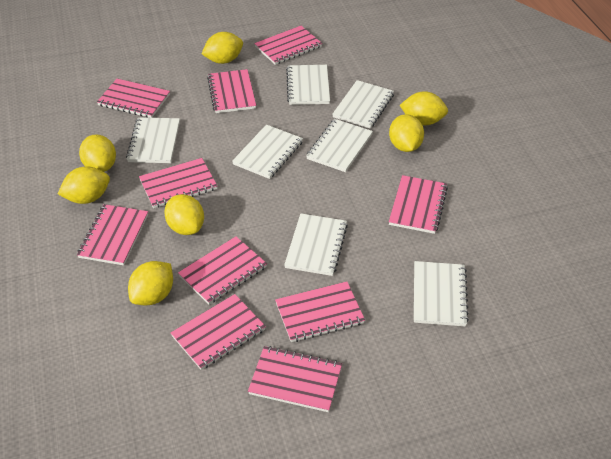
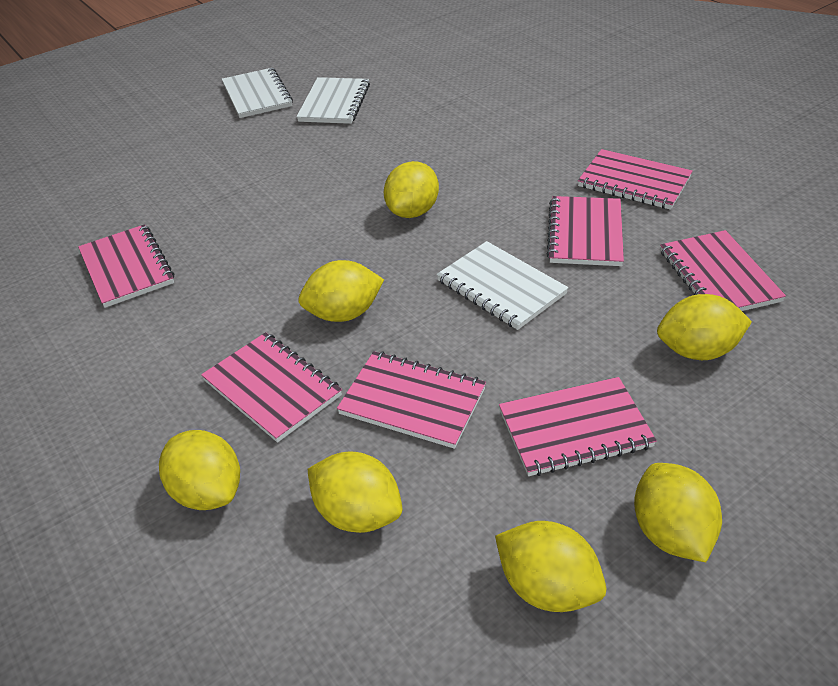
pink notebook: [77,204,148,265] [97,79,170,118] [139,158,217,208] [171,294,266,370] [178,236,267,304] [207,69,256,113] [248,346,342,412] [254,26,322,65] [275,282,365,342] [389,175,448,234] = 10 -> [78,224,174,308] [201,332,342,443] [337,351,486,449] [499,377,657,476] [547,196,624,266] [578,149,693,210] [660,230,786,311] = 7
white notebook: [126,117,180,163] [232,124,303,179] [284,213,348,276] [286,65,330,105] [306,119,373,172] [332,80,394,129] [414,261,469,327] = 7 -> [222,68,293,118] [296,77,370,124] [436,241,569,330] = 3

